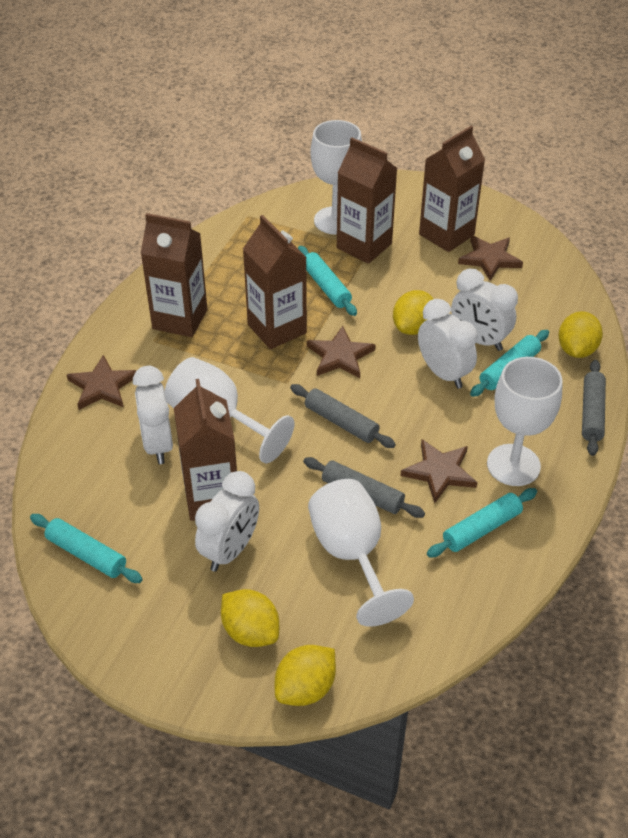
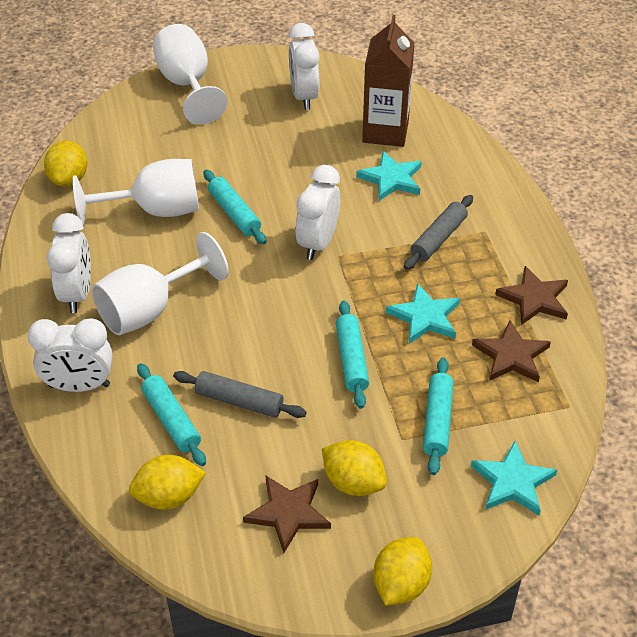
brown carton: [140,213,207,337] [174,379,237,521] [243,215,307,349] [337,138,398,264] [419,126,485,252] = 5 -> [362,15,414,147] = 1
brown star: [67,355,137,410] [307,326,376,378] [400,440,478,503] [458,235,523,281] = 4 -> [243,476,331,553] [472,320,551,383] [495,266,568,325] = 3
grey rolling pin: [290,384,396,448] [303,457,425,518] [582,360,606,456] = 3 -> [173,371,307,418] [404,195,473,270] = 2
turquoise star: none = 0 -> [356,151,422,201] [386,283,460,344] [471,441,557,515] = 3
white goblet: [165,357,294,463] [308,479,414,627] [310,120,362,235] [487,357,563,486] = 4 -> [73,159,199,225] [92,232,229,335] [153,24,227,125] = 3

